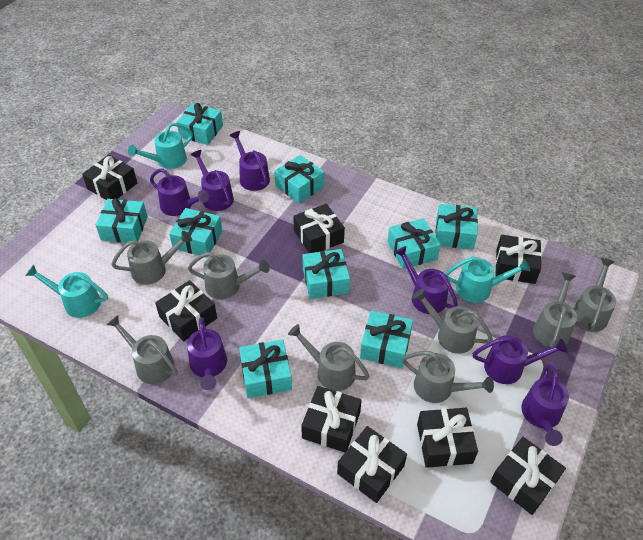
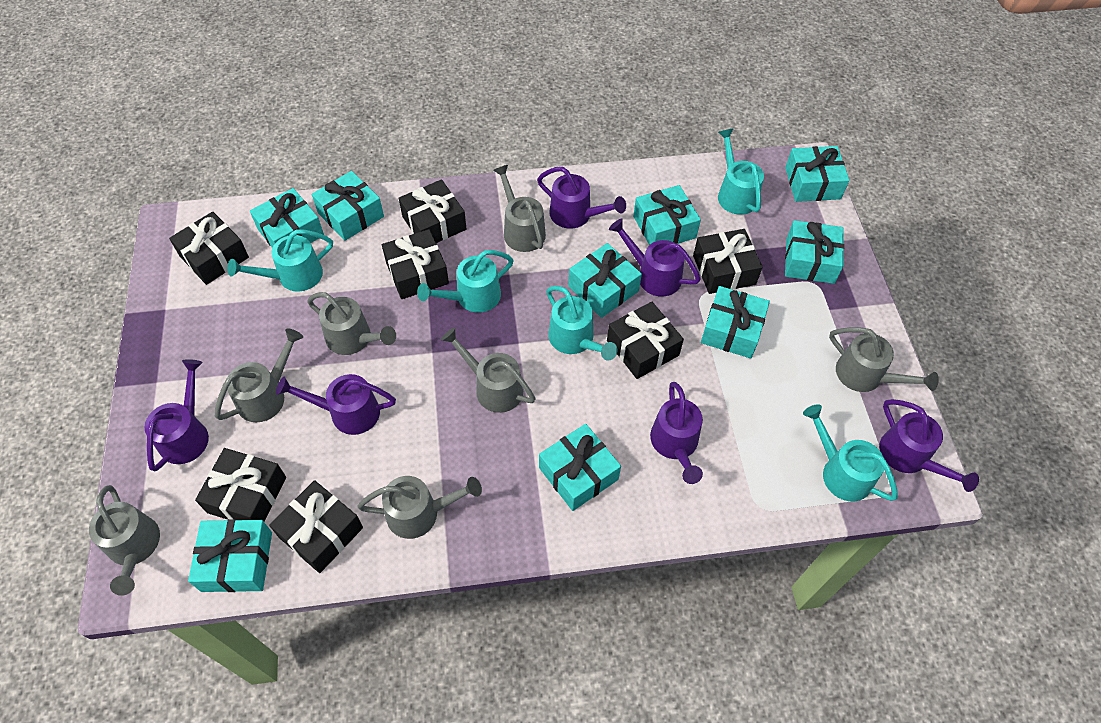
black gift: [82,155,137,200] [155,280,217,342] [293,204,345,253] [301,386,362,452] [337,426,407,503] [417,408,478,468] [490,437,566,515] [495,235,542,284] = 8 -> [169,212,249,285] [195,448,286,522] [269,480,363,573] [382,229,449,299] [399,179,466,243] [607,302,684,379] [693,229,763,294] = 7
grey watering can: [106,315,178,384] [111,231,192,285] [188,252,270,299] [288,324,370,391] [402,351,494,403] [413,289,493,354] [533,272,577,348] [573,258,616,332] = 8 -> [89,485,160,596] [215,328,303,422] [307,292,396,355] [357,476,482,539] [441,328,535,413] [493,165,546,252] [829,327,939,392] = 7
purple watering can: [150,168,209,216] [187,317,227,390] [190,150,234,211] [229,131,270,191] [394,246,458,314] [473,335,567,384] [521,365,569,446] = 7 -> [144,359,209,471] [276,374,396,435] [537,167,626,229] [609,218,701,297] [650,382,703,484] [879,399,979,492] = 6
turquoise watering can: [25,265,108,318] [128,123,193,169] [445,256,530,303] = 3 -> [227,230,333,292] [417,250,514,313] [546,286,617,361] [718,128,764,215] [803,404,898,502] = 5

